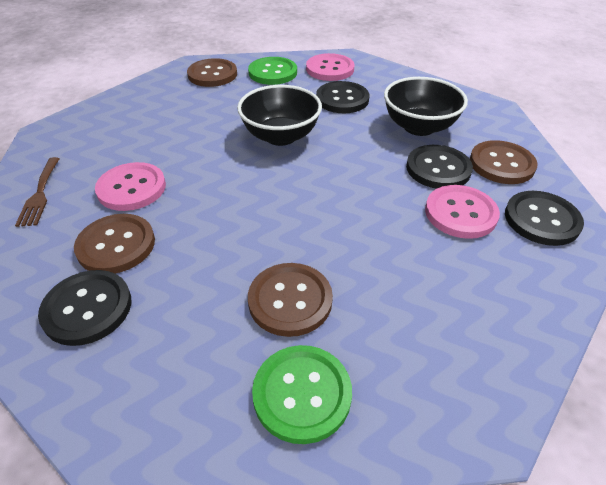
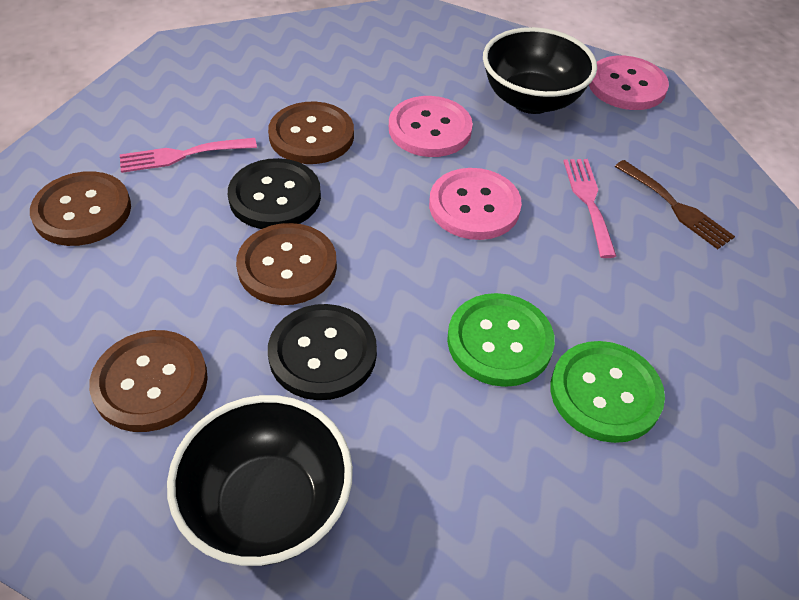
black button: [38,270,131,346] [316,81,369,113] [406,145,473,189] [505,191,584,246] = 4 -> [228,158,321,229] [268,304,377,400] = 2
pink fork: none = 0 -> [120,138,257,173] [563,159,616,258] = 2

